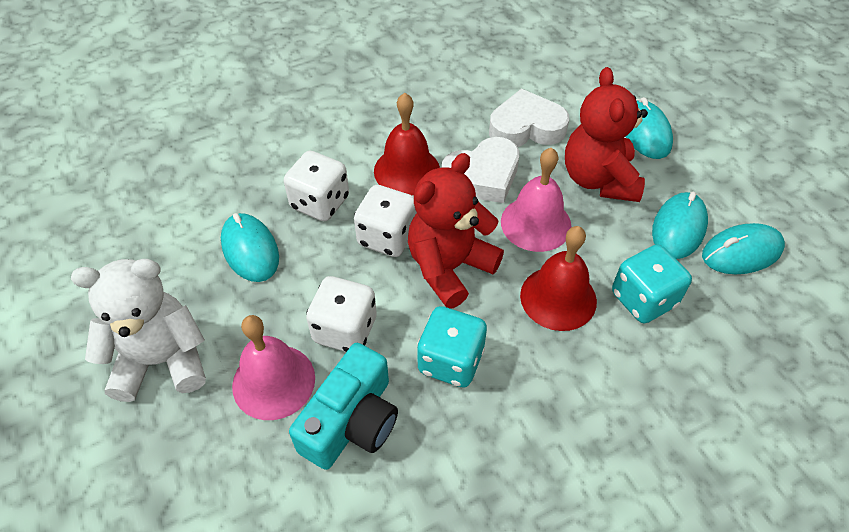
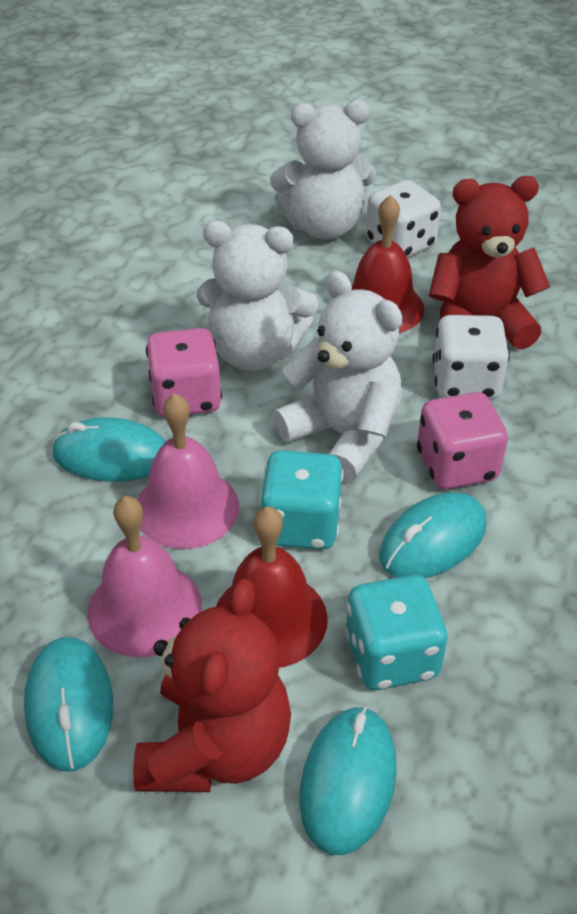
pink dice: none = 0 -> [146,328,222,417] [417,392,508,489] = 2
turquoise camera: [289,343,398,470] = 1 -> none = 0
white dice: [284,151,349,221] [306,276,377,352] [354,185,417,257] = 3 -> [366,180,441,258] [432,315,510,400] = 2
white heart: [442,137,520,203] [489,89,569,147] = 2 -> none = 0
white teddy bear: [71,259,206,402] = 1 -> [197,221,318,371] [270,100,376,239] [273,271,402,483] = 3

